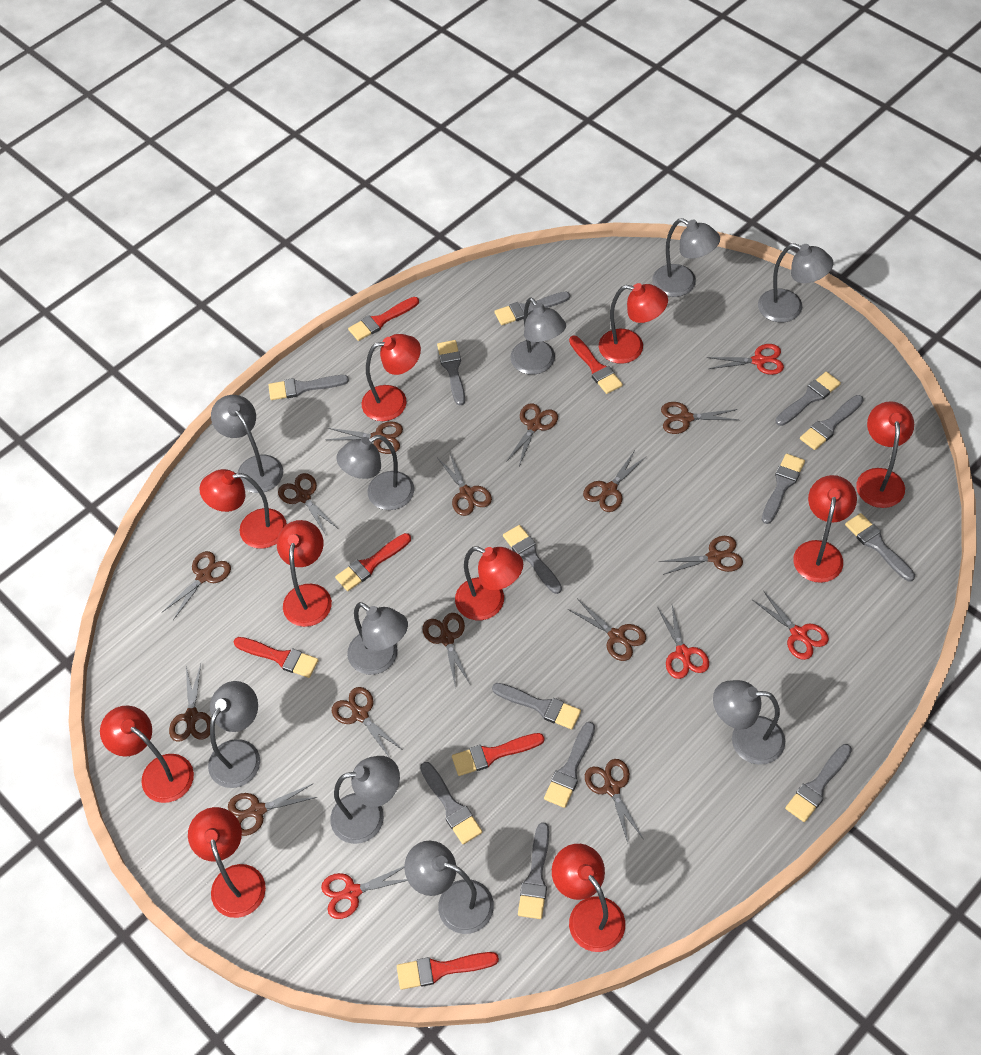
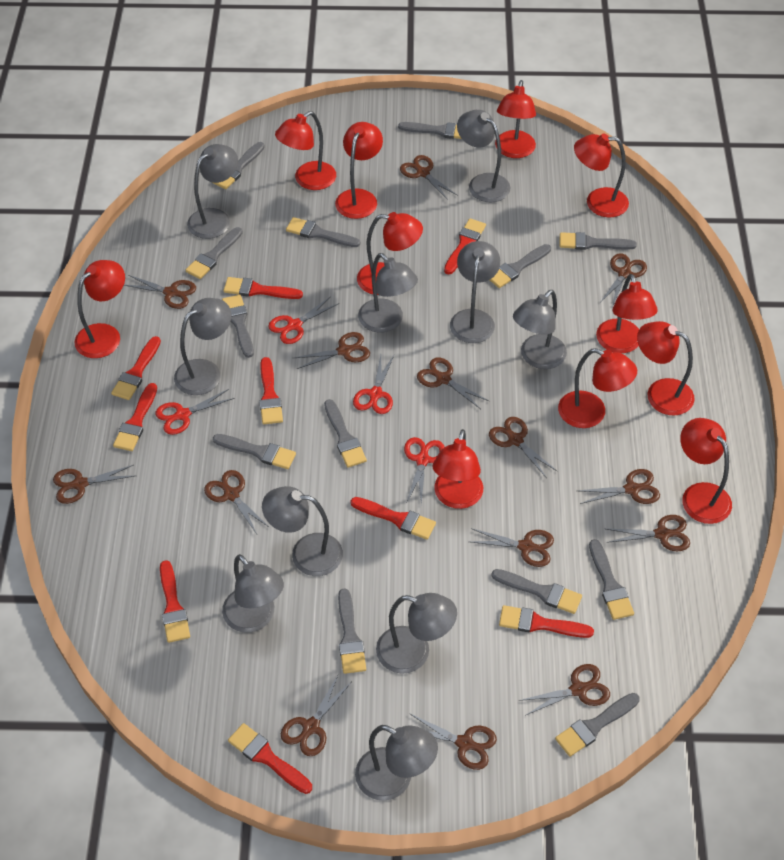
red brush: [234,637,319,678] [335,533,411,591] [348,297,419,341] [397,952,499,990] [452,733,545,776] [569,335,623,394] = 6 -> [111,336,161,400] [113,383,157,451] [160,560,190,643] [223,277,303,299] [228,723,312,794] [259,357,283,424] [351,497,436,540] [444,218,486,275] [499,605,594,638] = 9
red lamp: [100,705,194,803] [188,807,266,918] [199,469,287,549] [277,520,332,627] [361,334,421,421] [455,546,523,620] [552,844,625,952] [599,283,668,364] [793,475,857,583] [856,401,914,508] = 10 -> [75,260,125,358] [275,111,336,190] [335,122,383,219] [357,212,423,295] [433,429,483,509] [495,80,536,158] [558,348,637,428] [574,133,629,217] [596,274,658,353] [637,321,695,416] [680,418,732,524] = 11

